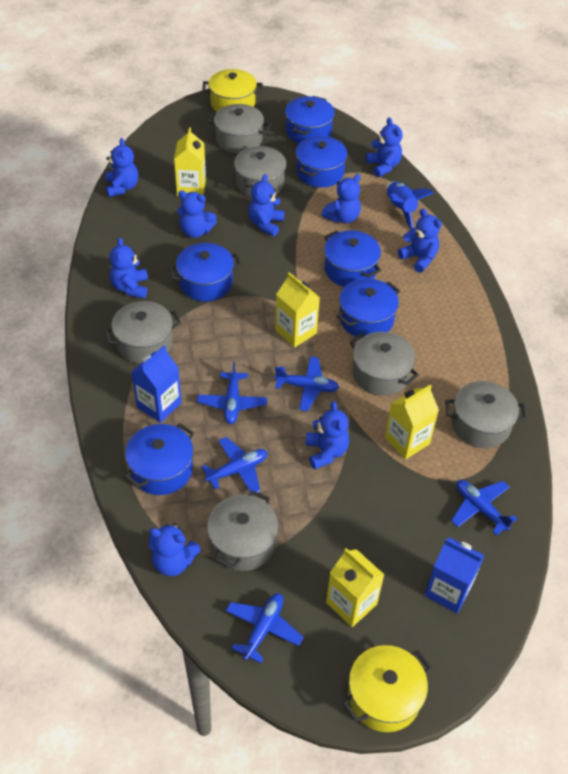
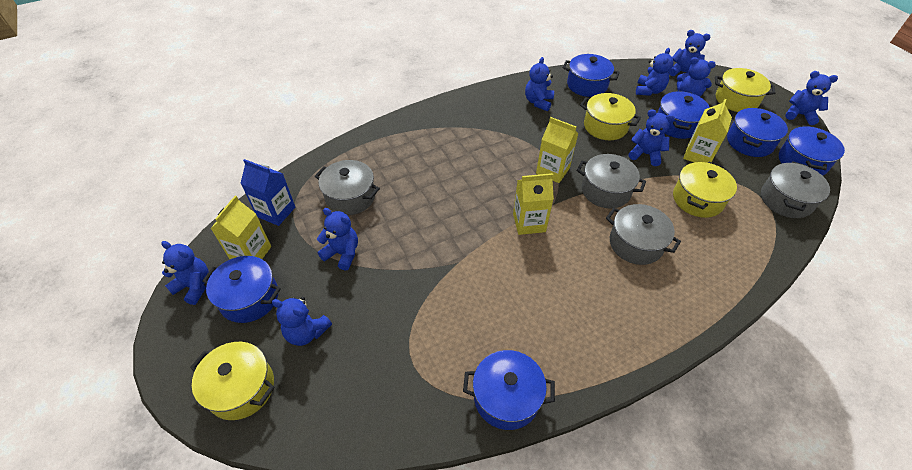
blue carton: [132,346,182,423] [425,538,485,613] = 2 -> [240,159,295,226] = 1
blue plane: [197,362,267,424] [202,437,268,493] [226,593,304,663] [275,356,339,411] [451,480,517,536] = 5 -> none = 0
blue rocket: [386,182,434,229] = 1 -> none = 0
grey pot: [104,301,181,364] [207,104,271,153] [207,491,279,571] [234,145,287,197] [349,332,419,396] [445,381,527,448] = 6 -> [315,160,380,215] [577,154,646,208] [606,204,681,265] [761,161,830,218] = 4
yellow pot: [202,69,263,112] [342,645,432,732] = 2 -> [190,342,274,420] [580,93,641,140] [673,162,737,218] [715,68,776,112] = 4

